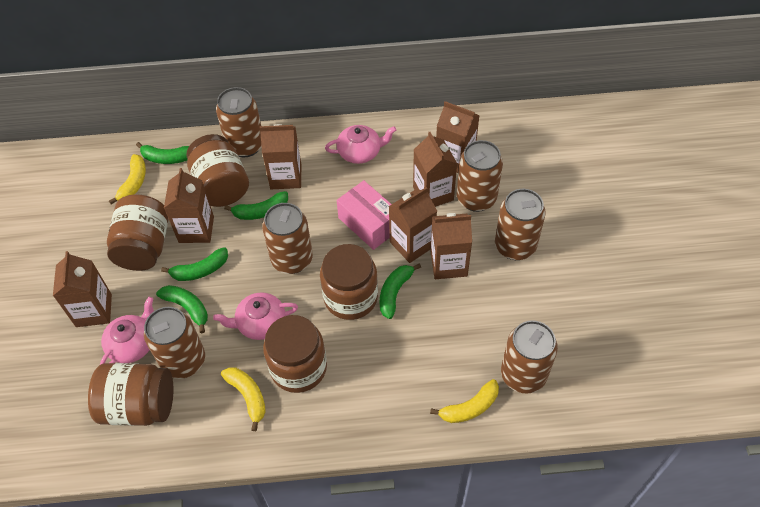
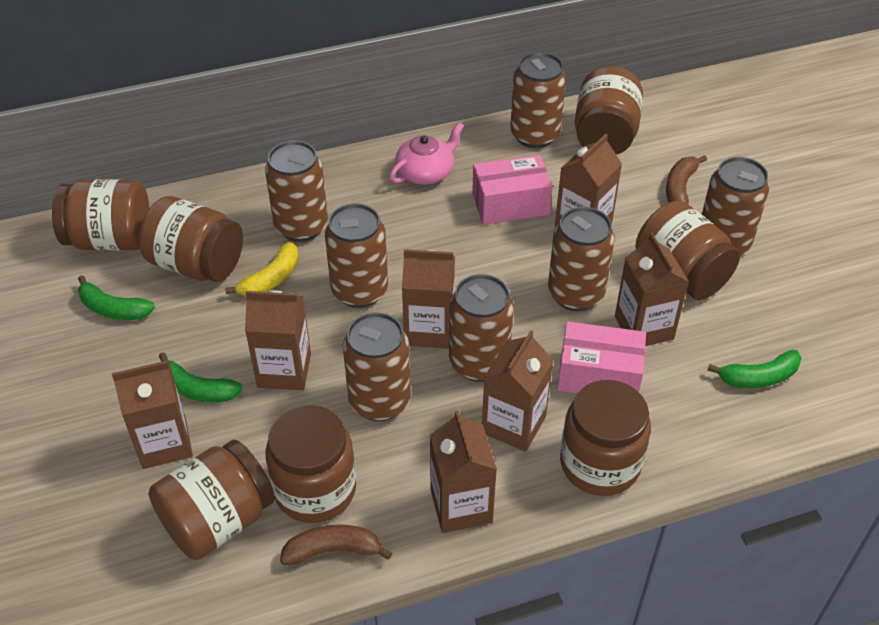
brown banana: none = 0 -> [280,525,392,565] [666,155,707,204] = 2
brown can: [144,307,205,379] [216,87,261,157] [262,203,313,274] [457,140,503,212] [495,189,546,260] [501,320,558,394] = 6 -> [265,141,328,242] [325,203,388,308] [343,312,411,421] [449,274,514,382] [510,52,566,148] [548,207,615,311] [702,157,769,255] = 7
brown jar: [88,363,174,426] [107,194,168,271] [187,134,249,207] [263,315,327,393] [320,244,378,320] = 5 -> [52,179,149,251] [139,196,243,282] [148,440,275,560] [265,405,356,523] [560,380,651,496] [575,66,643,155] [635,201,740,300] = 7
green banana: [136,142,189,164] [156,285,208,333] [161,247,228,281] [224,191,288,220] [380,263,421,319] = 5 -> [78,275,155,320] [159,352,242,402] [707,350,802,388] = 3
pink box: [336,180,392,250] = 1 -> [472,155,553,225] [557,321,646,393] = 2
pink teapot: [100,297,154,365] [213,292,298,340] [325,125,396,164] = 3 -> [389,122,464,185] = 1
yellow banana: [109,154,146,204] [221,367,266,431] [430,379,499,423] = 3 -> [225,242,299,296] = 1

